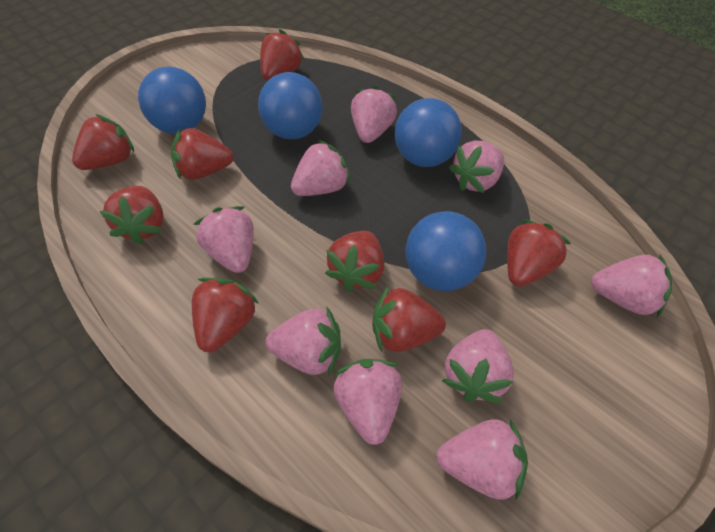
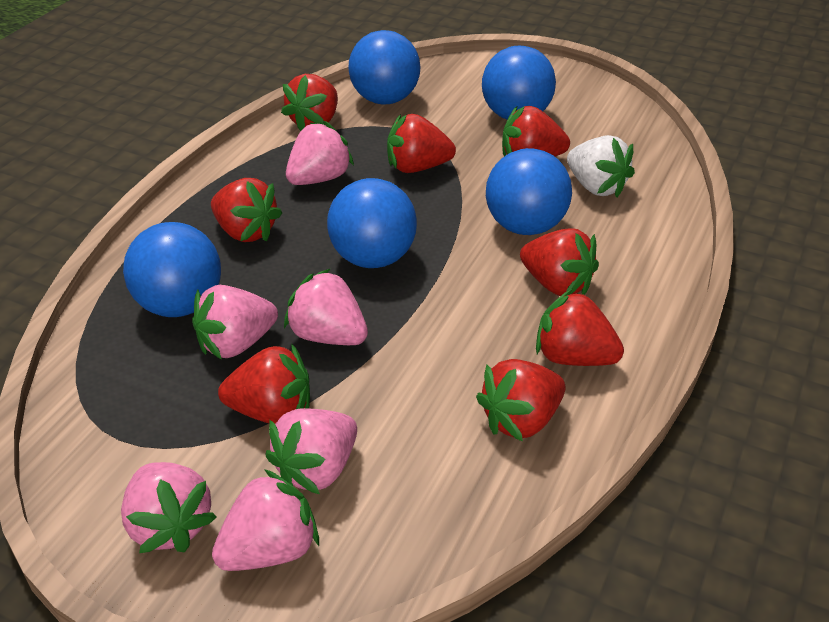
blue ball: [138,67,206,134] [258,72,323,139] [394,98,462,167] [405,211,487,291] = 4 -> [123,222,221,317] [327,178,417,268] [349,30,421,104] [482,46,556,120] [486,148,572,235] = 5
pink strawberry: [193,206,254,273] [266,307,341,376] [291,140,351,196] [333,359,402,445] [351,85,397,143] [436,419,528,500] [442,329,514,403] [449,140,504,193] [591,255,672,317] = 9 -> [121,462,217,553] [192,285,278,360] [212,469,319,571] [265,408,357,494] [284,269,368,345] [286,121,354,185] = 6
white strawberry: none = 0 -> [567,135,635,197] = 1

